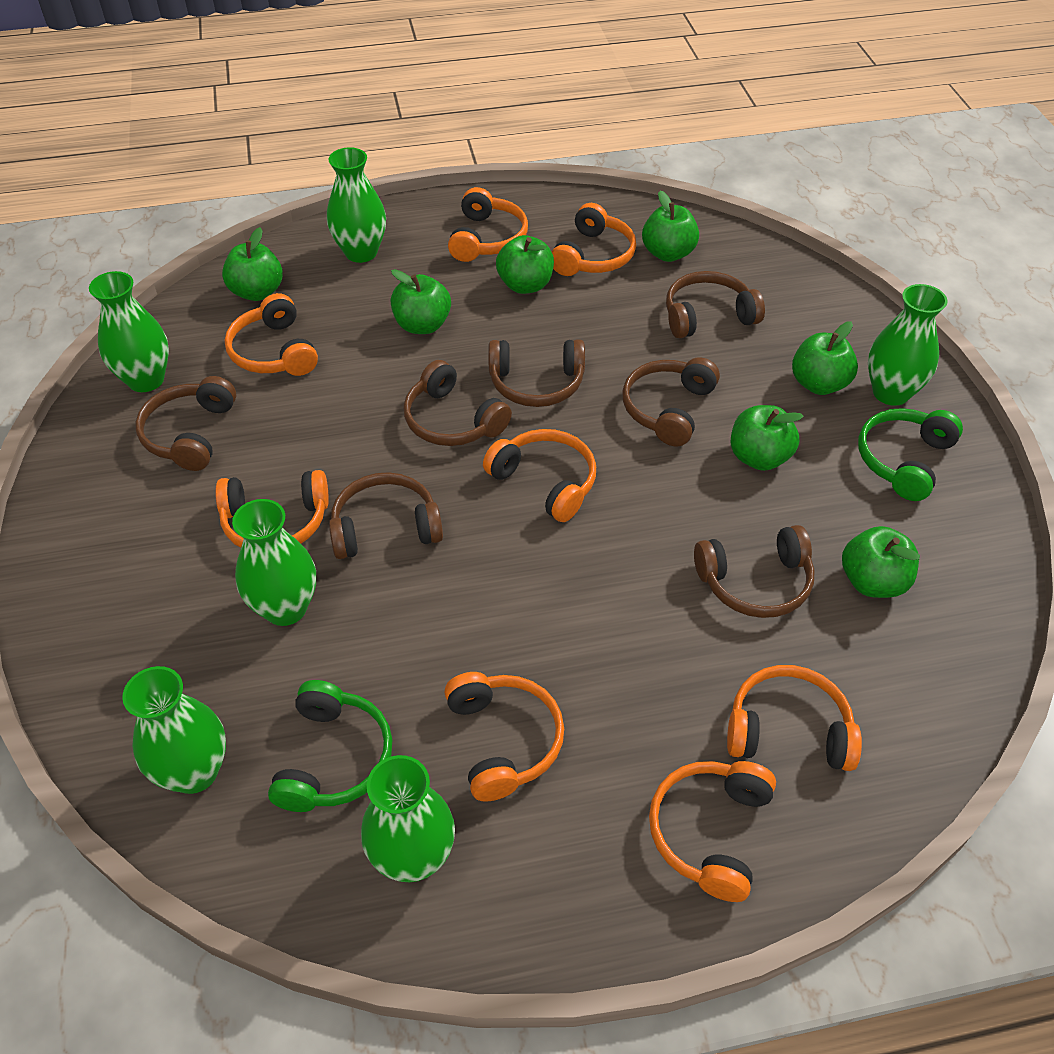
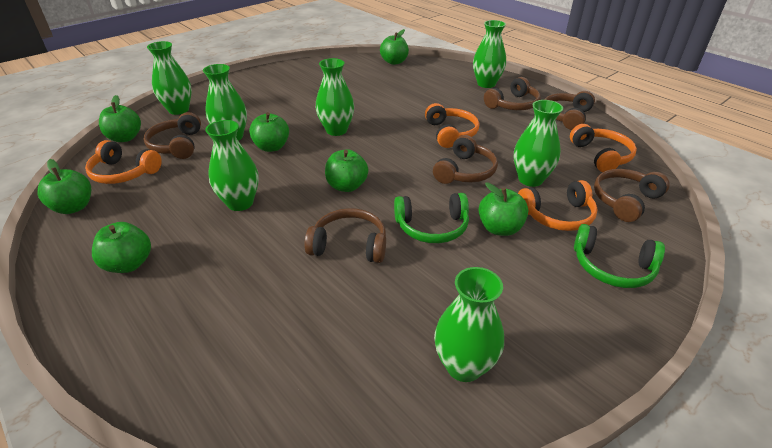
brown headphones: [135,376,236,471] [329,472,443,559] [403,360,512,446] [488,339,585,407] [622,357,720,446] [666,271,765,338] [694,525,815,618] = 7 -> [143,112,201,159] [304,208,386,263] [433,135,498,184] [484,77,540,110] [544,91,595,130] [594,169,670,222] = 6
green vase: [89,271,169,392] [122,666,226,794] [232,499,316,626] [327,147,386,263] [361,755,455,882] [868,284,948,406] = 6 -> [147,41,192,115] [203,64,247,141] [205,120,259,211] [316,58,354,136] [434,267,504,382] [473,20,506,88] [514,100,563,187] = 7
orange headphones: [215,470,329,548] [225,293,318,376] [444,672,564,802] [448,187,528,262] [483,429,596,522] [552,203,636,276] [649,761,776,902] [727,665,862,771] = 8 -> [85,140,162,184] [425,103,479,148] [518,180,598,231] [570,124,637,172] = 4

